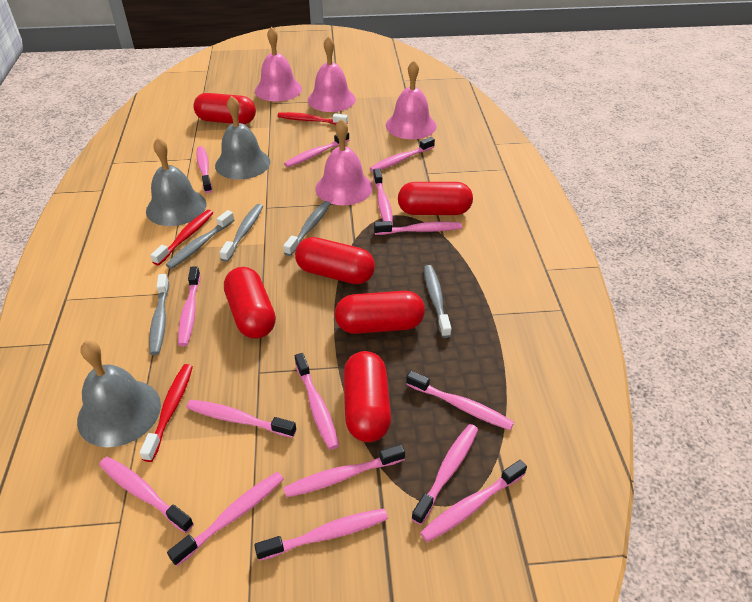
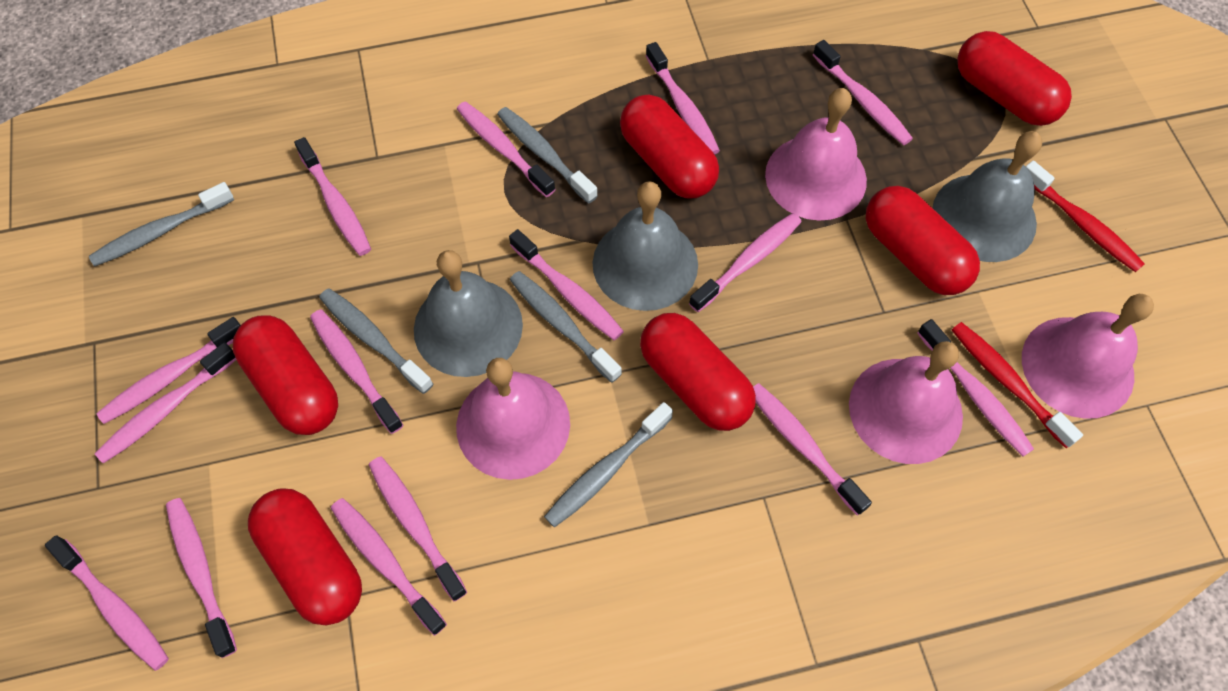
red toothbrush: [140,364,193,462] [151,210,213,266] [278,112,348,125] = 3 -> [952,322,1083,448] [1026,161,1145,272] = 2

